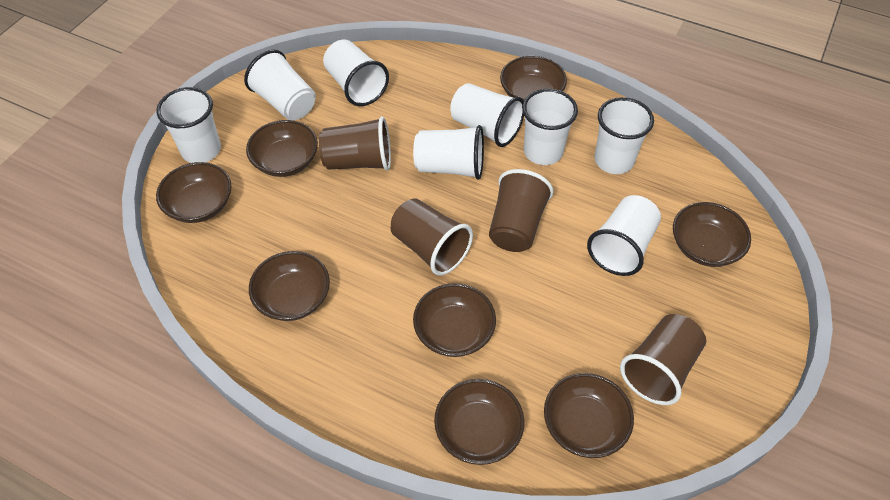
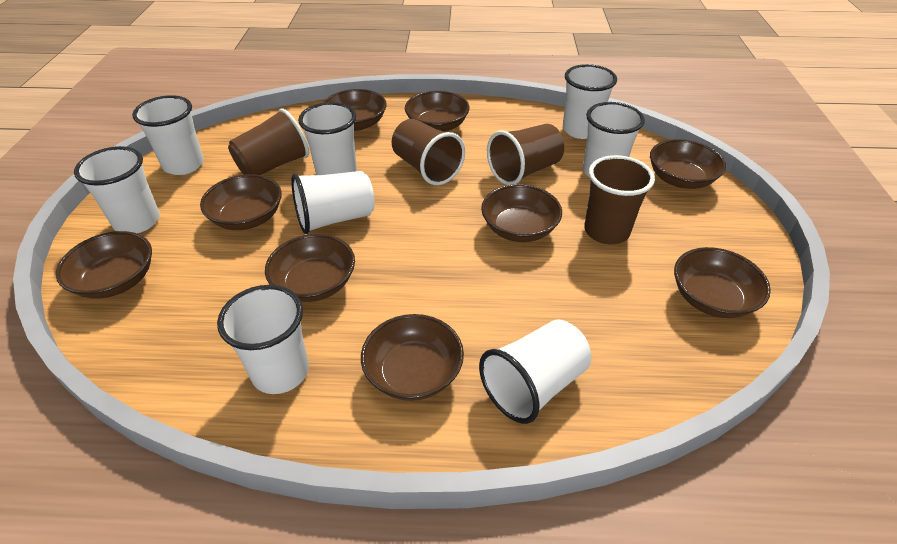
brown bowl: [156,162,231,223] [246,120,318,177] [249,251,330,321] [413,283,496,357] [434,379,524,465] [500,56,567,101] [544,373,634,458] [673,202,751,267] = 8 -> [56,231,152,299] [200,174,282,230] [265,234,355,302] [323,89,387,131] [361,314,464,401] [405,91,470,132] [481,184,562,242] [650,139,726,189] [674,247,771,318] = 9

